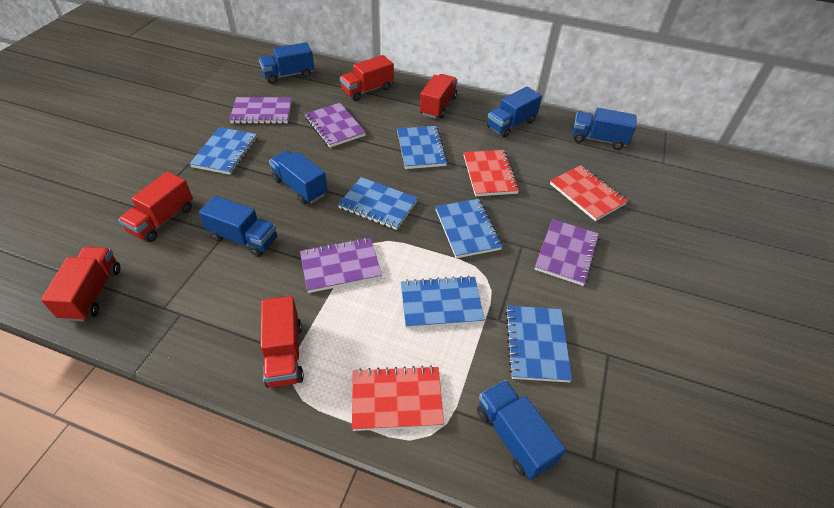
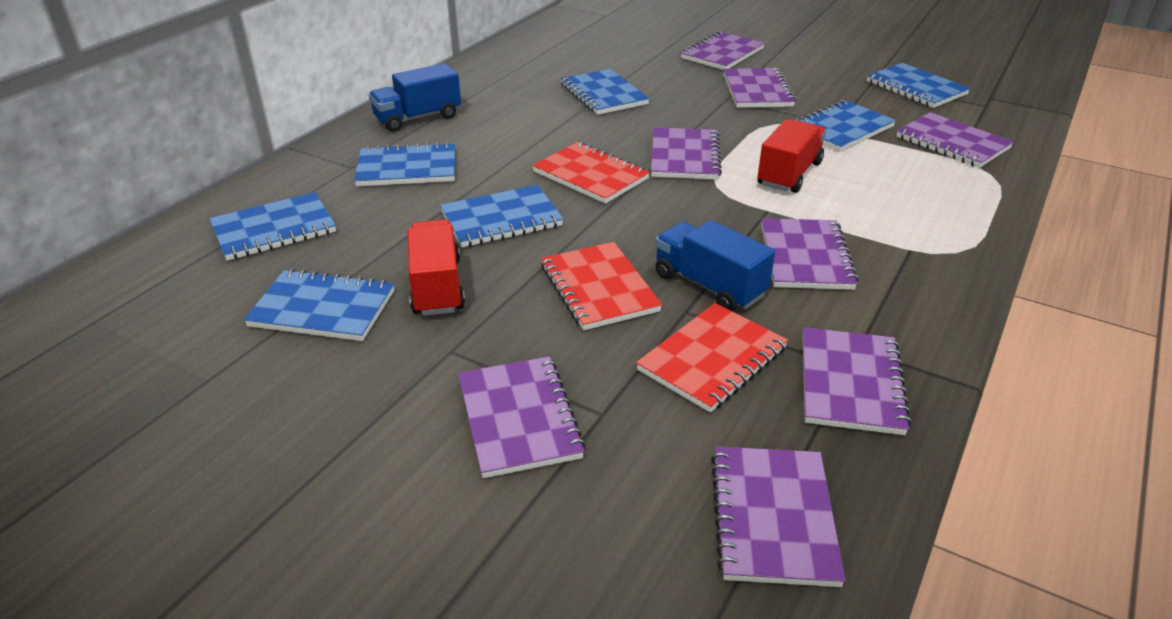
blue notebook: [189,127,257,175] [338,177,418,230] [397,126,448,169] [401,275,485,329] [435,199,503,258] [505,306,572,382] = 6 -> [209,192,336,261] [244,269,394,341] [354,142,455,187] [440,185,564,248] [561,69,650,115] [794,100,896,152] [867,63,970,108] = 7
blue truck: [199,196,277,257] [259,42,314,84] [269,151,327,204] [477,380,566,480] [487,87,542,138] [573,108,637,150] = 6 -> [369,63,461,132] [655,220,775,311] = 2
purple notebook: [229,97,292,124] [300,237,382,293] [305,103,366,148] [535,219,599,286] = 4 -> [458,356,586,478] [651,127,722,180] [681,31,765,70] [711,446,846,587] [723,68,796,108] [761,218,859,290] [803,327,911,435] [896,112,1014,168] = 8
red truck: [41,247,120,321] [118,172,193,242] [261,296,304,388] [340,55,394,101] [420,74,457,119] = 5 -> [408,219,465,316] [758,119,826,193] = 2

